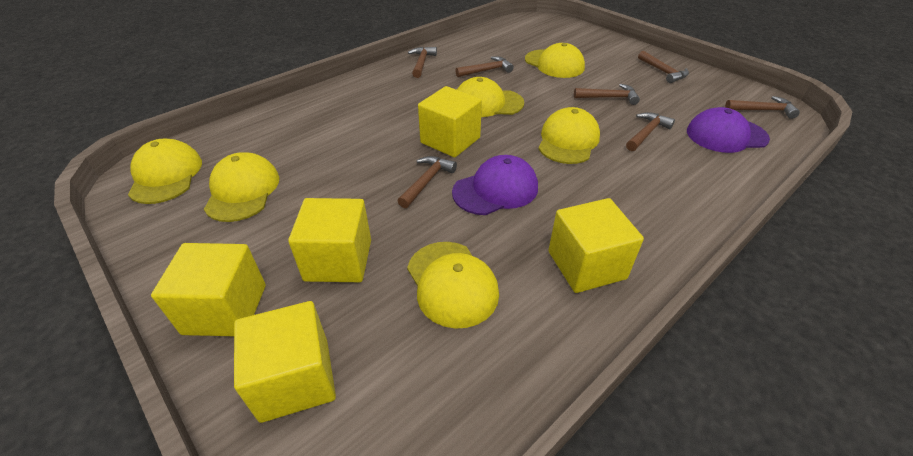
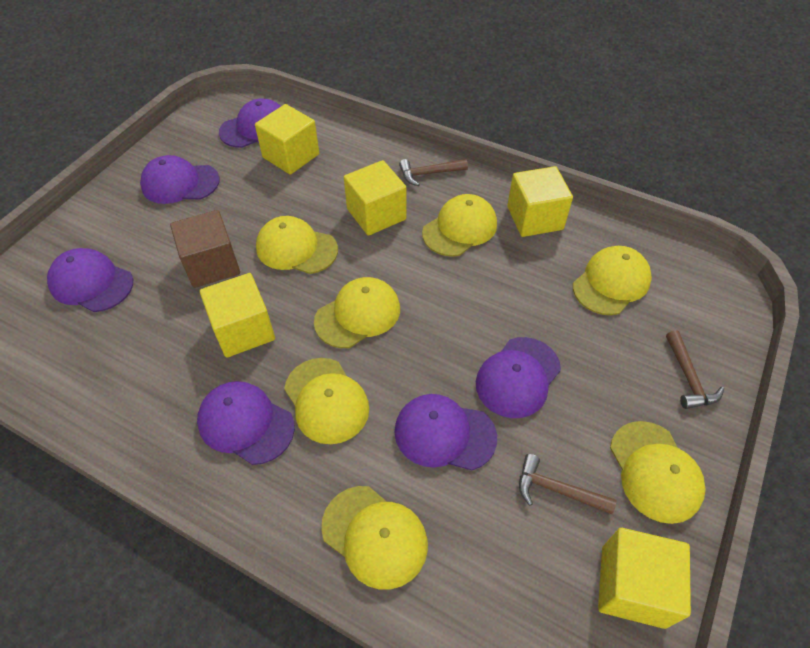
brown cube: none = 0 -> [170,210,240,288] = 1
brown hammer: [398,156,457,208] [408,47,437,78] [455,56,514,77] [574,84,640,105] [626,112,675,151] [638,51,689,83] [725,96,800,119] = 7 -> [399,159,468,186] [519,454,616,514] [666,330,724,409] = 3
purple cap: [452,155,538,215] [687,107,770,153] = 2 -> [47,248,133,312] [140,155,220,204] [197,381,295,465] [219,98,281,148] [394,394,497,470] [476,337,561,418] = 6
yellow cap: [128,139,202,204] [204,152,279,222] [407,242,499,328] [457,77,524,117] [525,43,585,78] [538,107,600,164] = 6 -> [256,216,338,274] [284,358,369,444] [314,277,400,348] [321,486,428,590] [422,194,497,257] [573,246,652,315] [610,421,706,524] = 7

